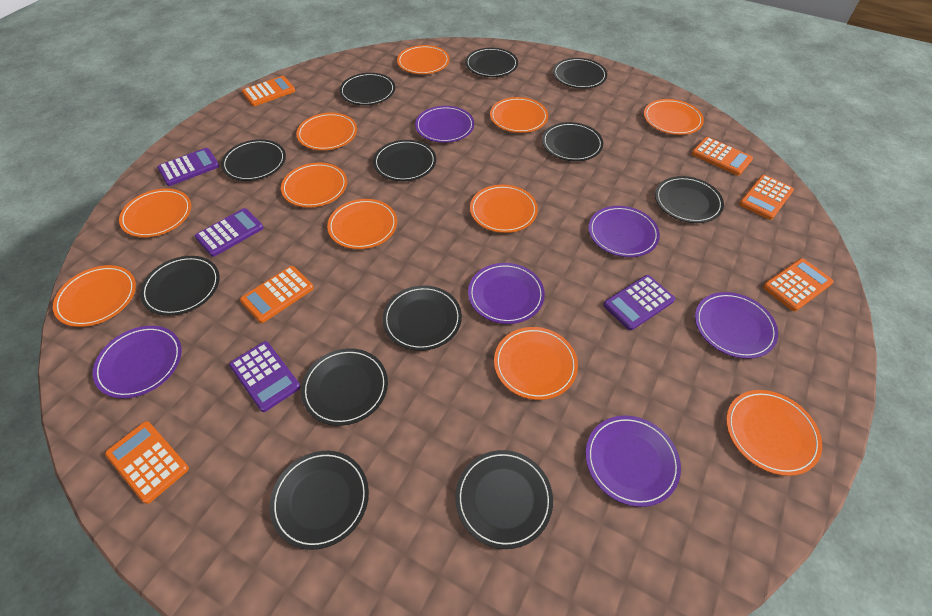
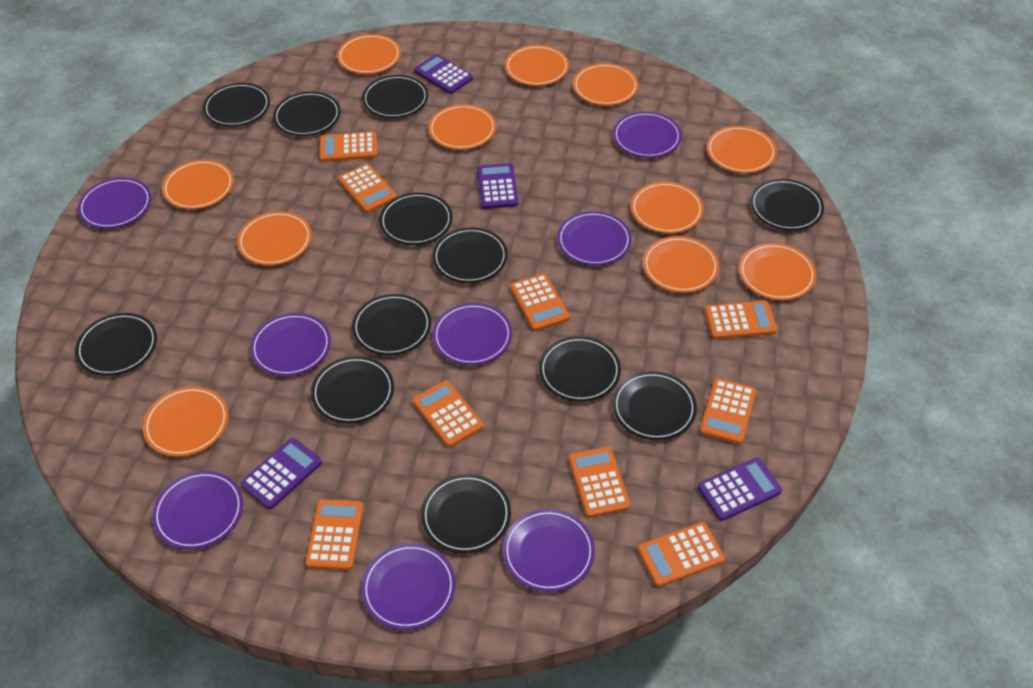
orange calculator: [105,421,189,504] [240,266,314,323] [242,76,295,106] [691,137,753,175] [739,175,794,220] [763,258,834,311] = 6 -> [305,499,363,570] [319,132,377,162] [338,164,397,213] [413,380,484,447] [510,273,570,331] [568,447,630,518] [637,522,725,587] [700,378,756,444] [704,301,777,339] = 9
purple plate: [93,326,182,398] [415,106,474,143] [468,263,545,324] [586,416,681,507] [589,206,660,257] [695,292,778,359] = 6 -> [78,178,151,229] [152,471,243,550] [250,313,331,376] [361,543,456,630] [433,303,512,365] [503,509,595,592] [557,211,632,266] [613,112,682,158] = 8

